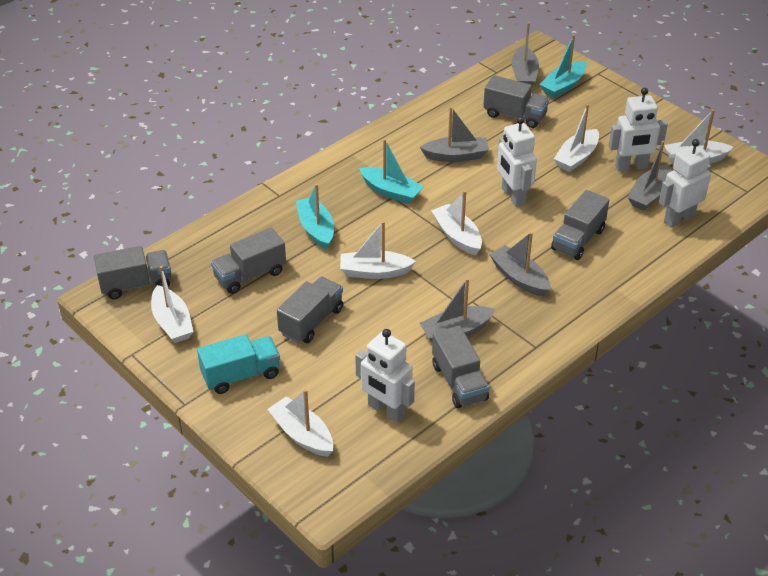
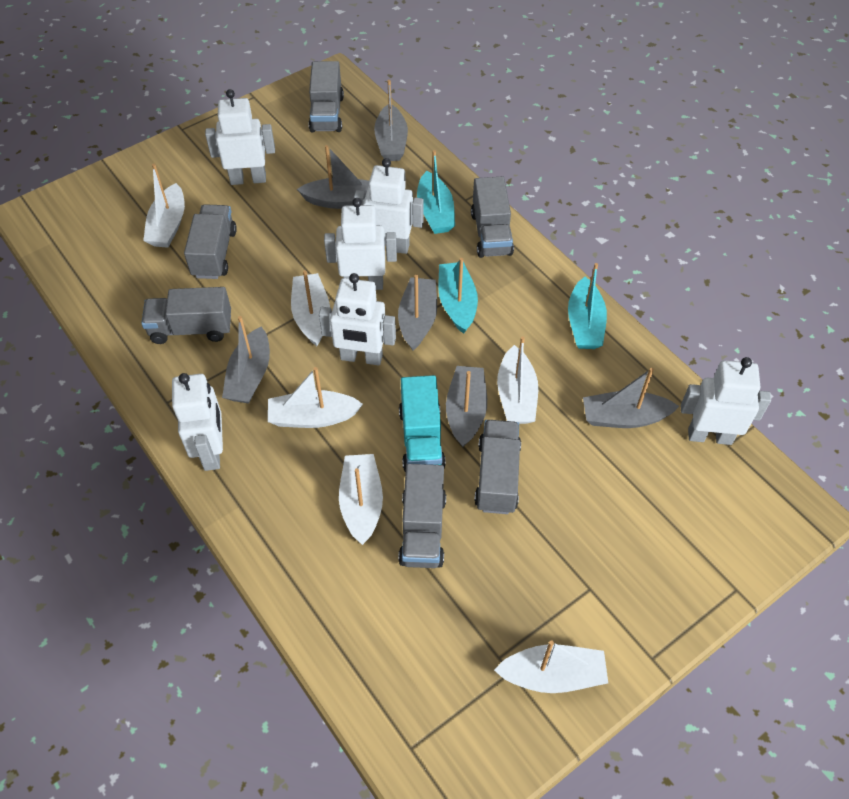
grey boat: [420,107,489,162] [420,278,496,342] [489,232,550,297] [511,22,539,86] [627,141,672,211] = 5 -> [222,316,270,404] [297,145,369,209] [374,80,408,161] [398,275,437,350] [446,366,487,447] [583,368,679,428] = 6
white robot: [355,329,415,423] [497,117,537,207] [609,88,668,171] [659,139,711,228] = 4 -> [172,373,223,471] [205,89,275,185] [319,273,396,365] [324,198,397,290] [354,158,424,254] [681,357,771,445] = 6

